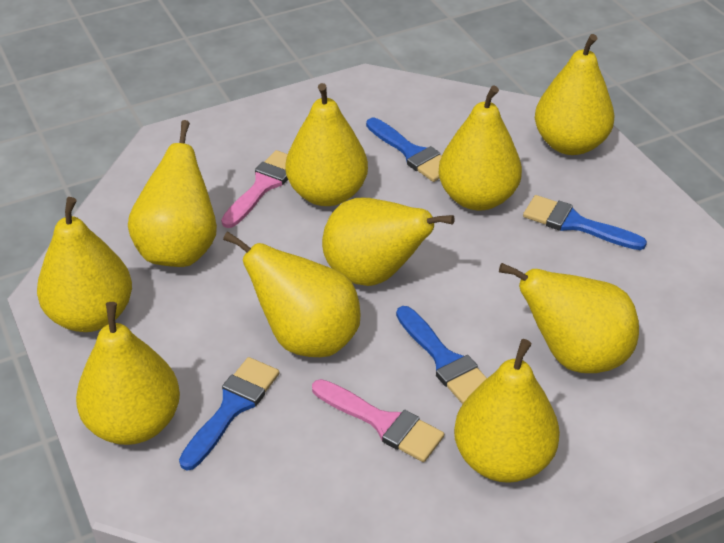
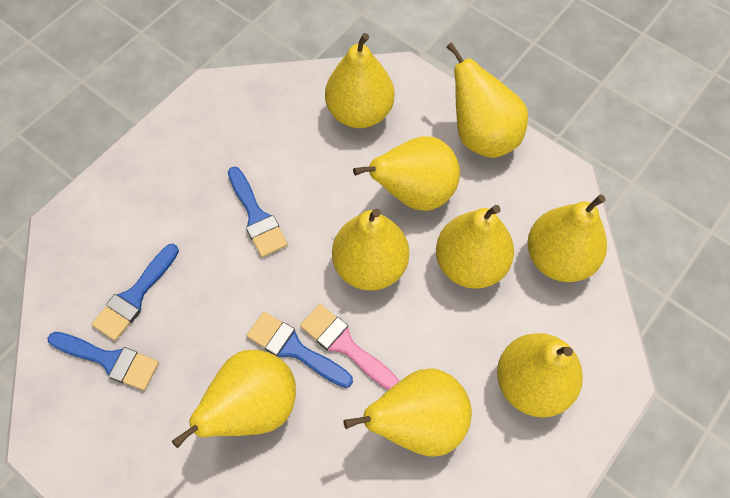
pink brush: [221,150,288,228] [312,379,444,462] = 2 -> [300,304,399,390] = 1
yellow pear: [37,197,132,332] [76,302,180,445] [128,120,217,267] [223,231,360,357] [285,83,368,206] [322,198,455,286] [439,85,522,210] [454,339,560,483] [499,263,639,373] [535,34,614,155] = 10 -> [172,350,296,448] [325,33,394,128] [332,208,409,291] [343,368,472,457] [353,136,460,211] [436,205,514,289] [446,42,528,158] [497,333,583,418] [528,194,607,282] = 9

